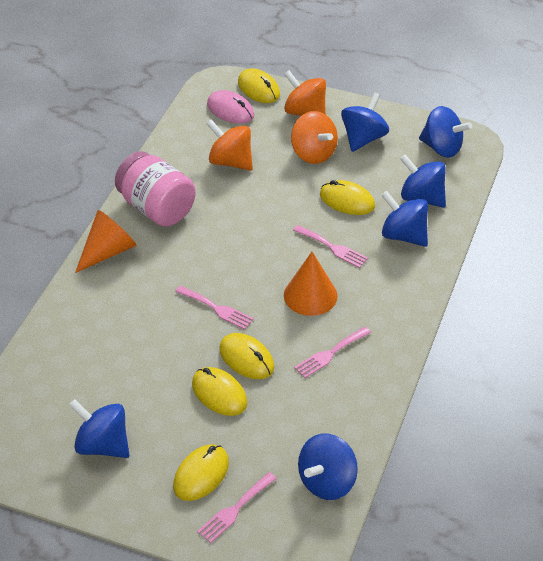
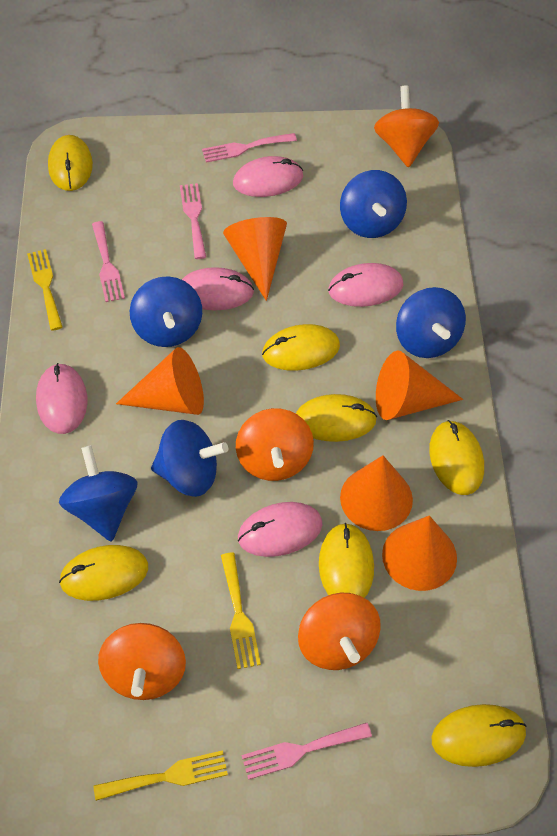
blue spinning top: [69,399,130,458] [298,434,358,500] [341,92,389,152] [381,191,428,247] [400,154,446,208] [419,106,472,158] = 6 -> [59,445,138,542] [130,276,202,347] [151,420,228,497] [340,170,407,238] [396,287,466,358] = 5
orange cone: [75,210,137,273] [284,252,338,316] = 2 -> [116,347,204,415] [223,217,287,301] [340,455,413,531] [376,350,463,420] [382,515,457,591] = 5
orange spinning top: [206,119,253,171] [284,70,326,116] [291,111,338,164] = 3 -> [98,623,186,700] [236,408,314,481] [298,593,381,670] [374,86,439,167] = 4
pink jar: [115,151,196,227] = 1 -> none = 0
pink mouse: [207,90,254,124] = 1 -> [36,363,87,434] [182,267,254,310] [233,156,303,197] [238,502,323,557] [328,263,403,307] = 5
yellow fork: none = 0 -> [27,249,63,331] [93,750,228,801] [221,553,261,669] = 3
yellow mouse: [173,445,229,501] [192,367,247,416] [219,333,274,379] [238,68,280,103] [320,180,375,215] = 5 -> [48,135,93,191] [59,545,148,601] [262,324,340,371] [296,394,377,442] [319,523,374,598] [429,420,484,495] [431,704,527,767] = 7

